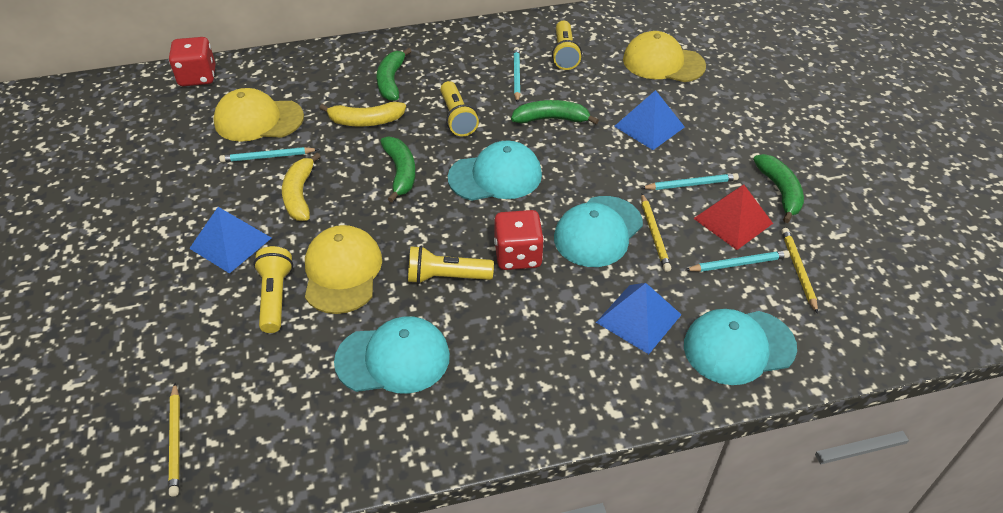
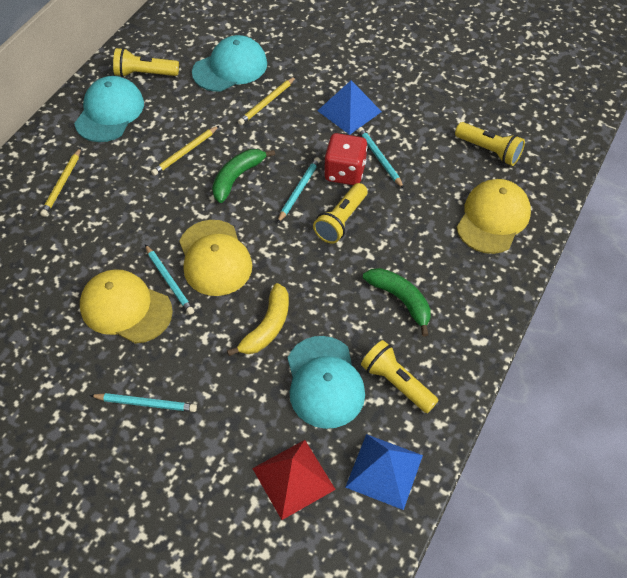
blue pyramid: [189,207,271,274] [596,283,682,354] [614,90,685,150] = 3 -> [318,80,382,135] [345,434,423,510] = 2
green banana: [376,48,412,101] [380,137,416,203] [511,100,599,124] [753,154,804,223] = 4 -> [212,149,275,203] [363,268,431,337] = 2
red dice: [169,37,215,86] [494,210,544,270] = 2 -> [324,133,368,185] = 1
turquoise cap: [334,316,450,393] [448,140,542,201] [554,196,643,267] [684,309,797,385] = 4 -> [74,76,144,142] [192,35,267,92] [288,336,365,429] = 3
yellow banana: [282,153,321,221] [320,102,406,127] = 2 -> [227,283,289,356] = 1

